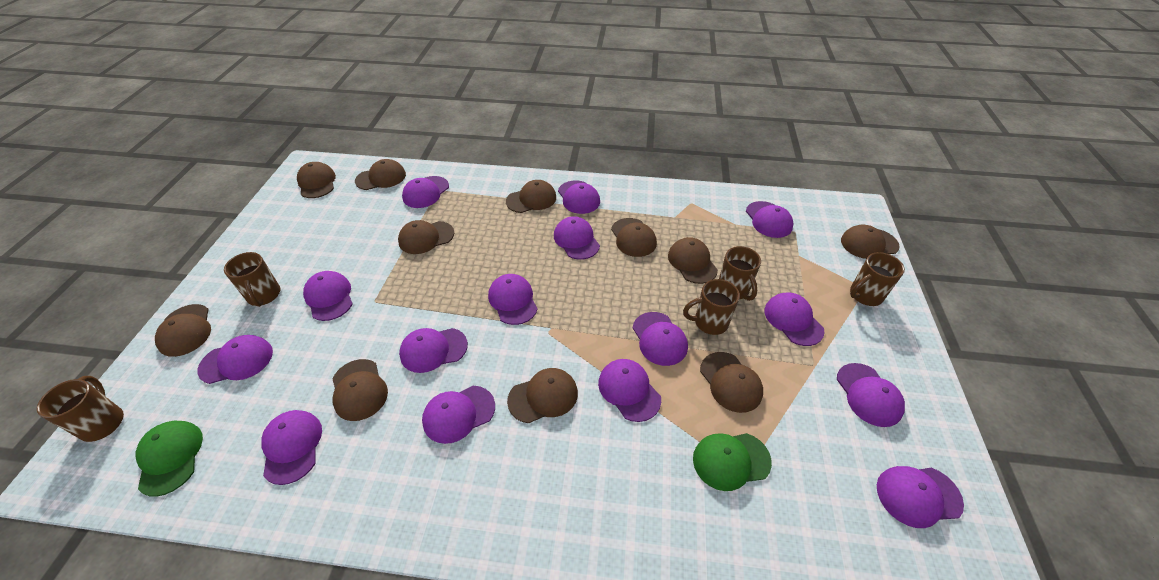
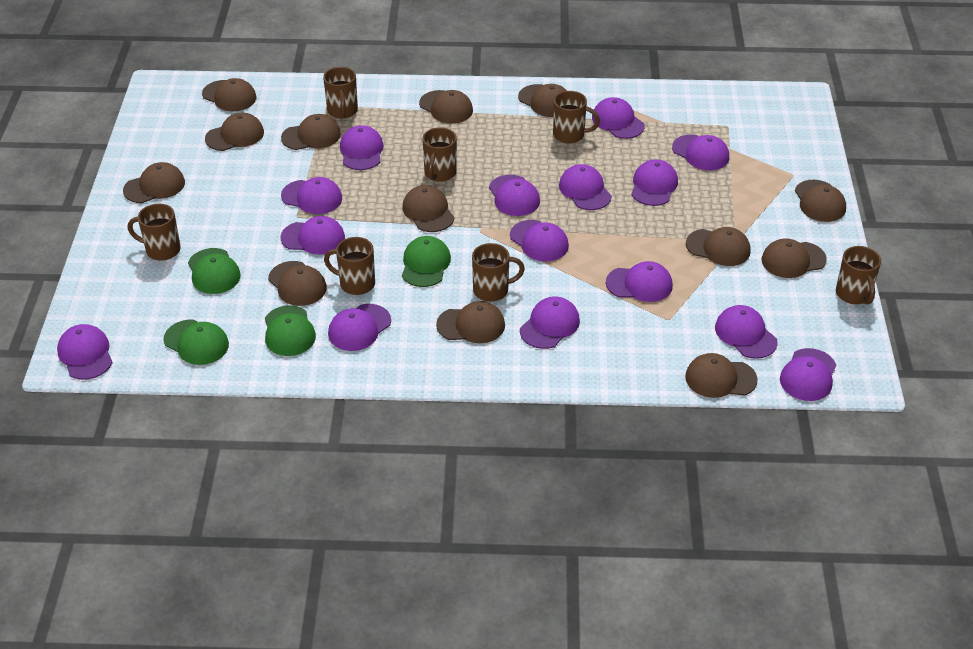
brown cap: [155,304,211,357] [297,162,336,198] [332,359,388,421] [355,159,406,190] [398,220,454,254] [506,180,556,213] [507,368,578,423] [611,218,657,257] [668,237,718,284] [700,352,763,413] [841,225,900,259] = 11 -> [123,162,185,203] [202,78,257,111] [205,113,264,151] [268,261,327,306] [281,114,341,150] [402,185,454,232] [419,90,473,123] [436,301,505,343] [518,84,567,117] [685,353,758,398] [686,227,751,266] [762,238,827,278] [795,180,846,222] = 13
brown mug: [37,376,124,442] [224,252,281,307] [683,279,740,335] [719,246,761,301] [850,252,905,306] = 5 -> [128,203,181,261] [323,67,358,119] [324,237,375,295] [422,127,457,182] [472,243,525,302] [553,91,600,143] [836,246,881,305] = 7
green cap: [136,421,203,497] [693,433,772,491] = 2 -> [164,319,229,365] [188,248,241,294] [265,305,316,356] [402,236,451,287] = 4

